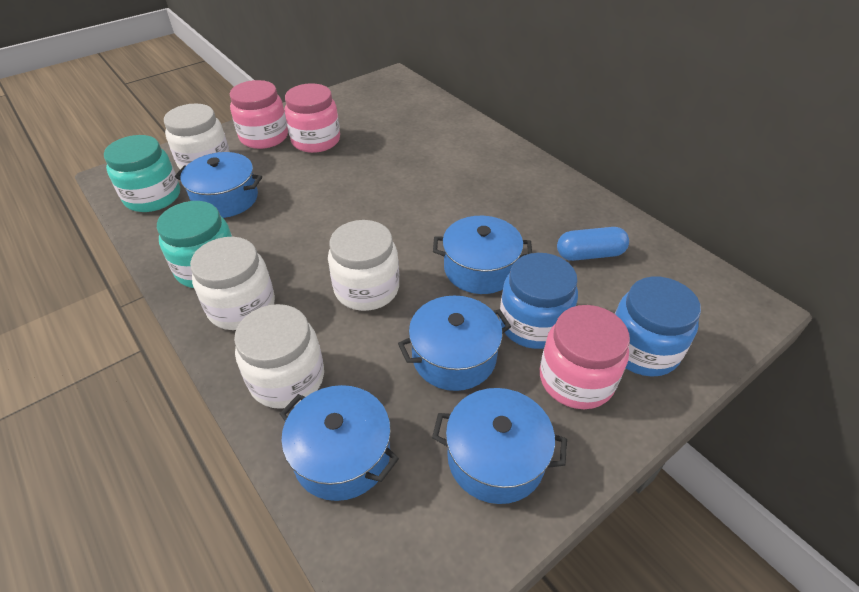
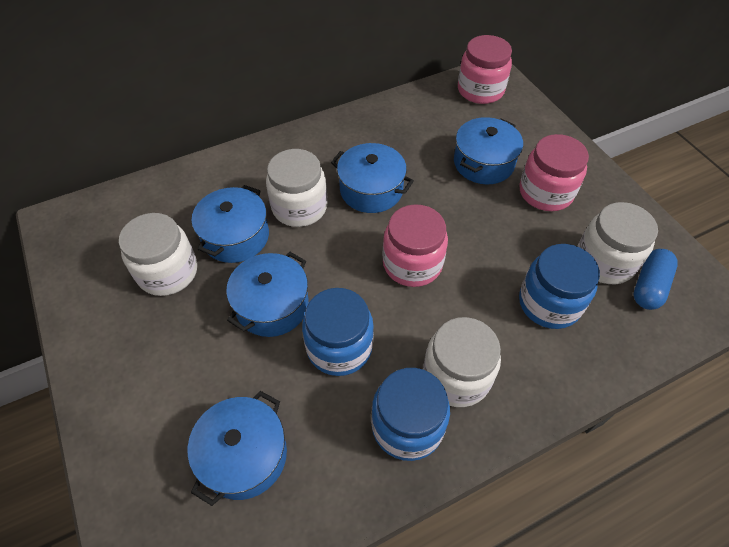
blue jar: [499,253,578,349] [615,277,701,377] = 2 -> [302,288,374,376] [371,368,450,461] [519,244,600,329] = 3
turquoise jar: [104,135,180,212] [157,201,232,288] = 2 -> none = 0

